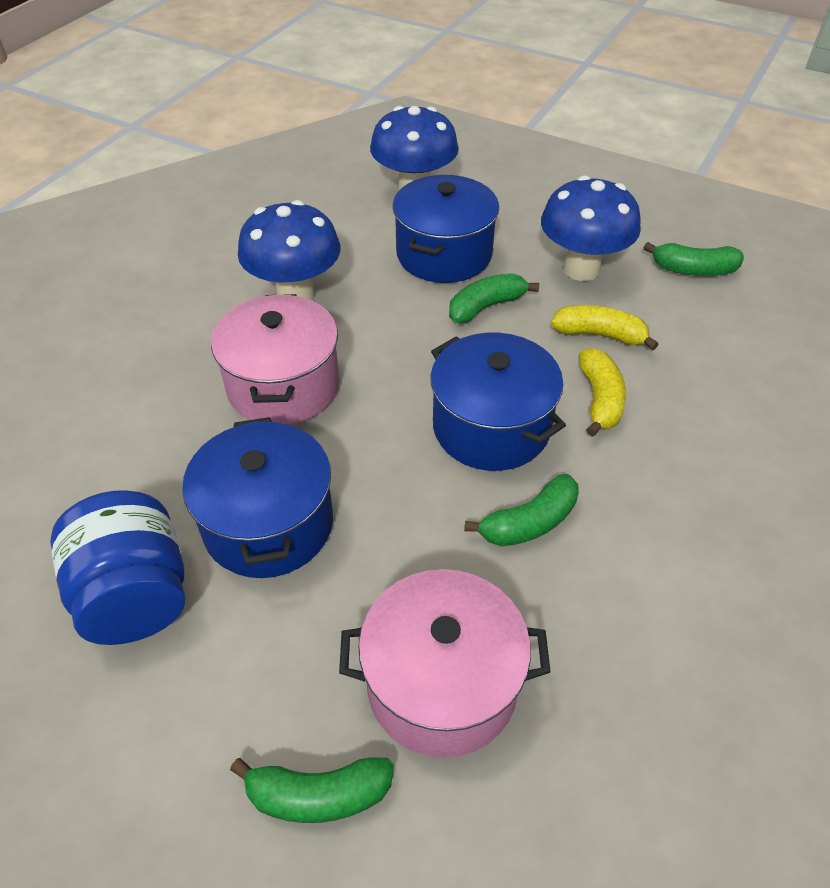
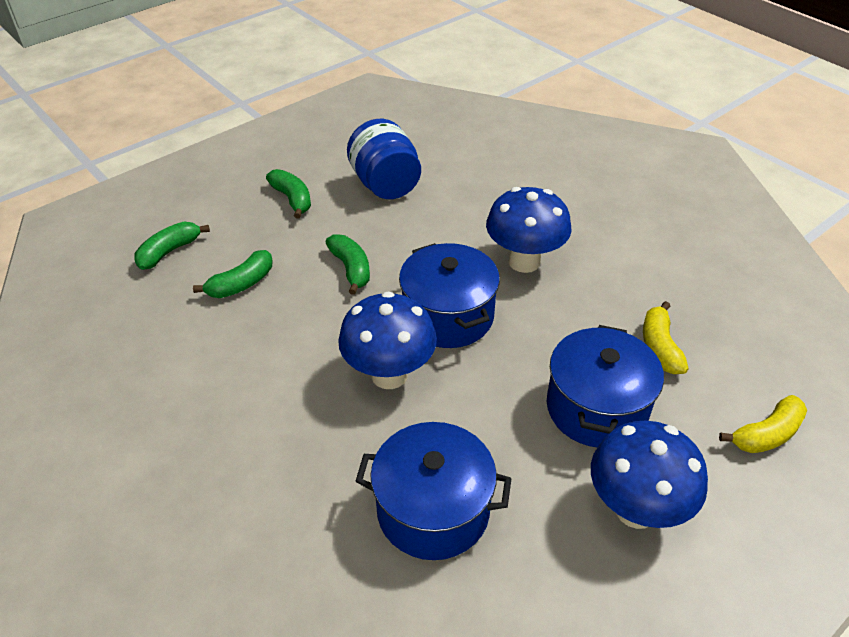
pink pot: [211,294,339,425] [339,569,550,758] = 2 -> none = 0

